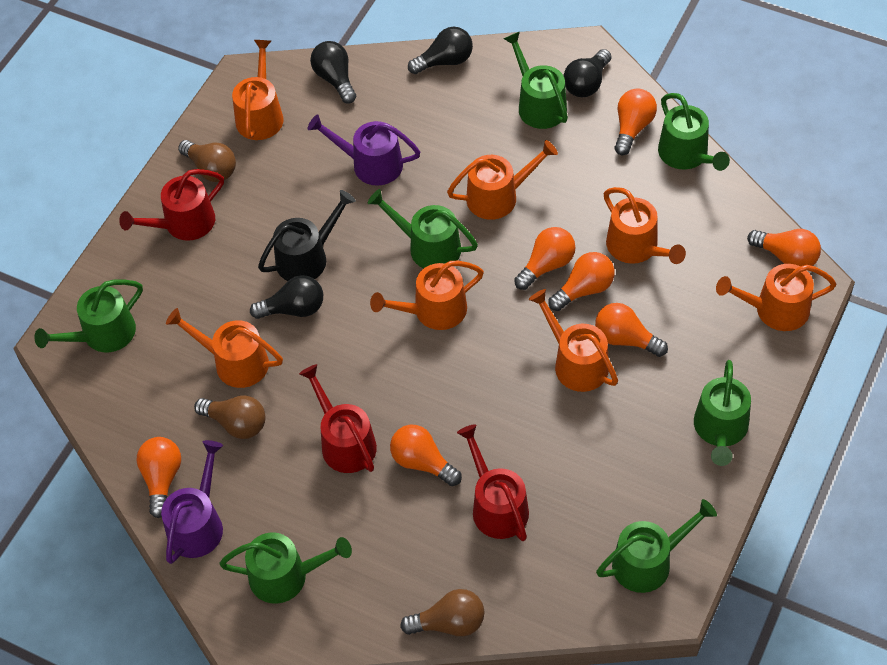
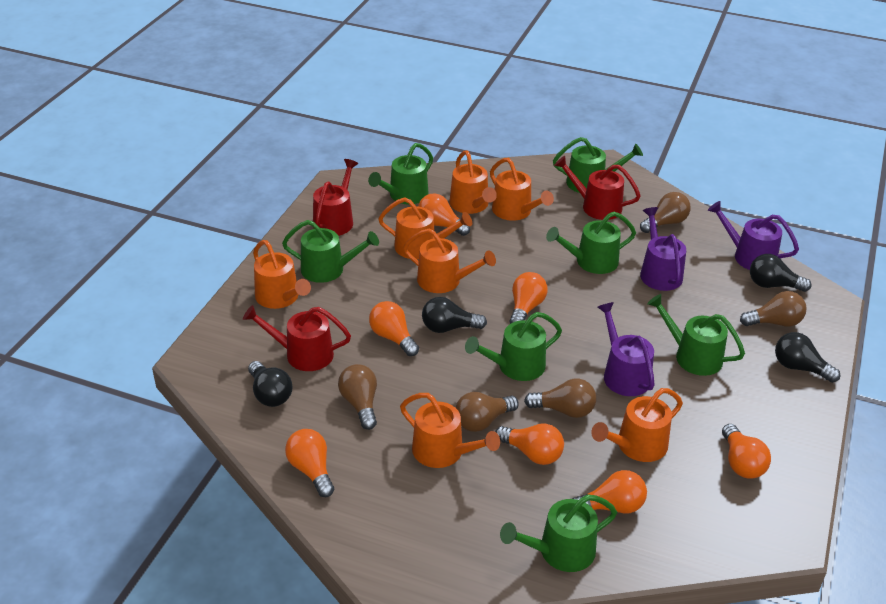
black watering can: [258,190,356,281] = 1 -> none = 0
brown light bulb: [178,140,236,182] [194,395,266,439] [400,589,484,636] = 3 -> [338,364,377,430] [456,392,519,432] [524,379,596,418] [640,192,691,233] [740,291,806,327] = 5
purple watering can: [161,440,223,564] [308,114,420,186] = 2 -> [598,302,655,396] [640,207,686,291] [708,201,799,270] = 3

